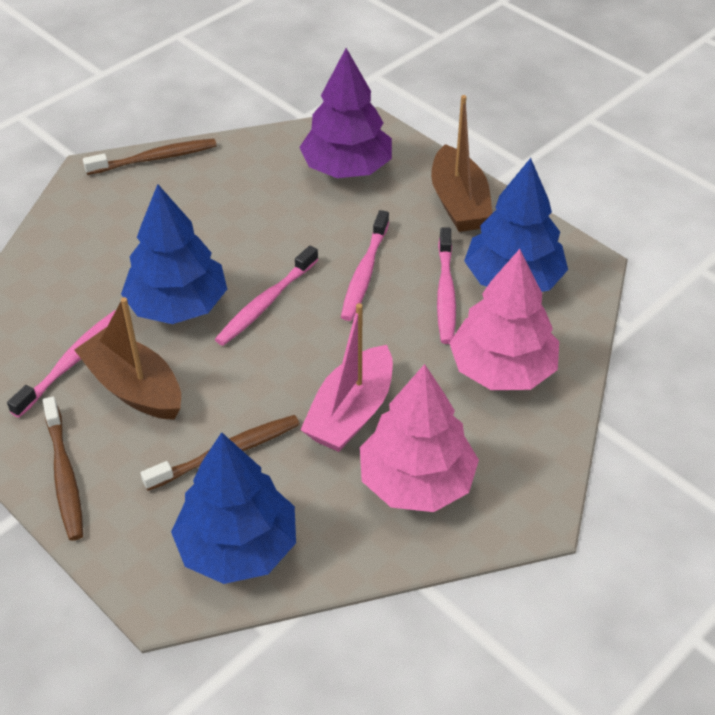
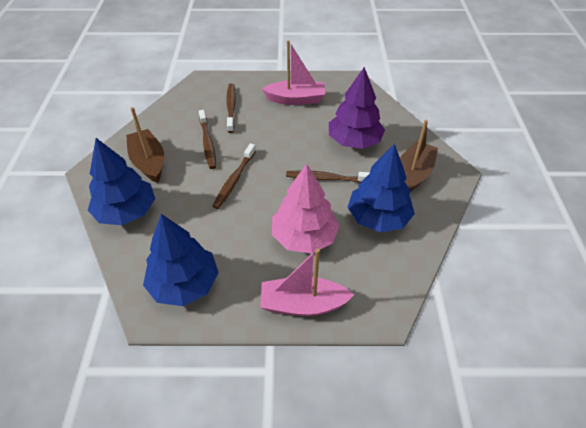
brown toothbrush: [43,396,83,541] [83,138,217,175] [141,415,300,491] = 3 -> [199,110,216,169] [212,143,256,209] [226,83,236,133] [286,170,370,183] = 4
pink boat: [300,303,393,452] = 1 -> [260,249,354,316] [262,40,325,105] = 2
pink toothbrush: [7,310,116,418] [215,245,319,346] [341,210,389,321] [437,227,456,344] = 4 -> none = 0
pink tree: [360,364,479,512] [449,249,559,390] = 2 -> [272,164,340,253] = 1

